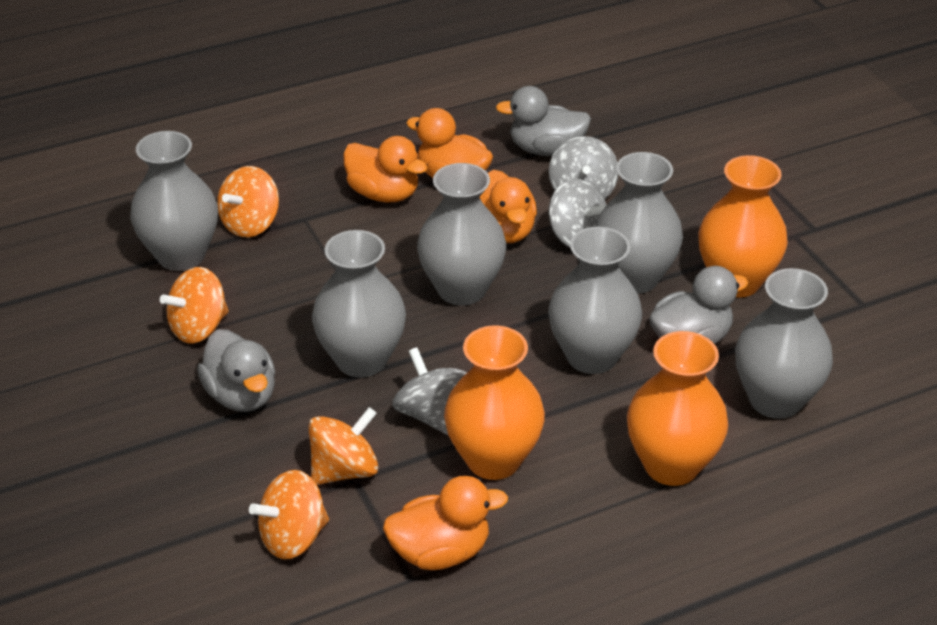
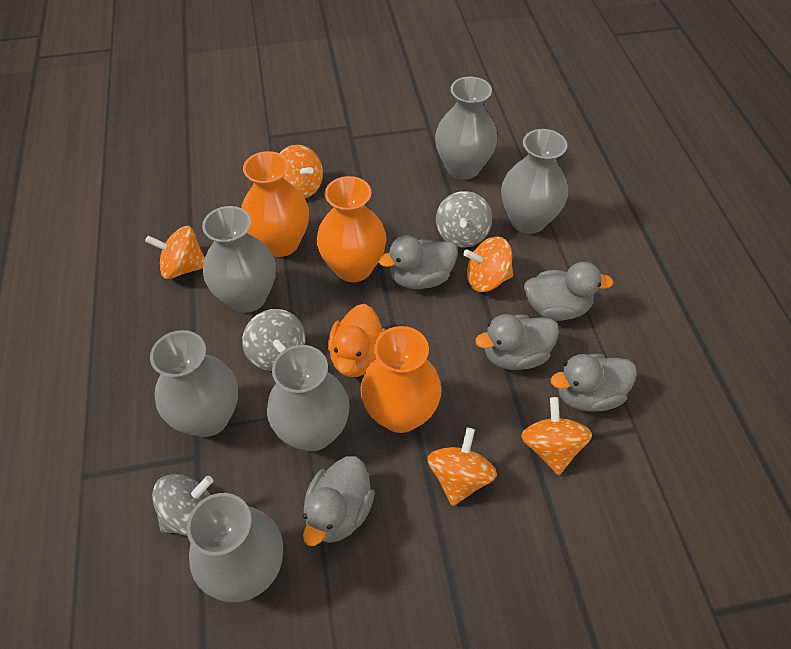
grey duck: [197,329,275,412] [496,86,591,156] [649,266,748,344] = 3 -> [303,456,375,546] [378,235,458,289] [475,314,559,370] [524,262,614,321] [551,354,637,412] = 5
orange duck: [343,136,428,202] [383,476,508,570] [406,108,493,178] [480,170,537,243] = 4 -> [328,304,385,377] = 1
orange spinning top: [160,267,229,343] [217,166,279,237] [249,470,329,559] [308,407,378,485] = 4 -> [145,226,205,279] [279,145,323,198] [427,428,497,506] [463,237,513,292] [521,397,592,475] = 5

